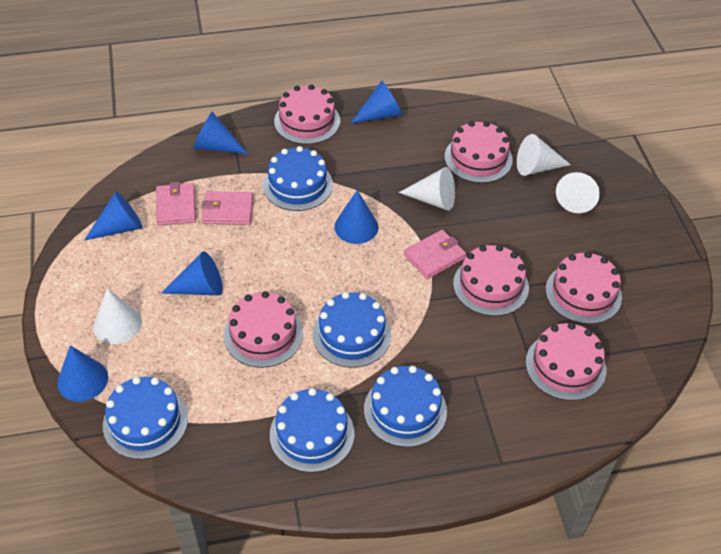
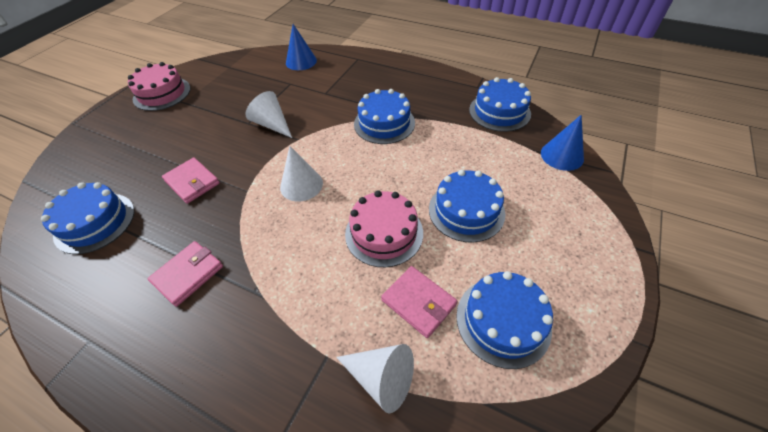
blue cone: [57,345,108,402] [84,191,143,241] [161,251,223,295] [193,112,248,154] [334,190,378,244] [350,81,402,124] = 6 -> [286,24,317,70] [541,115,584,171] = 2
pink cake: [224,291,303,368] [274,84,340,144] [445,121,513,183] [453,245,529,316] [526,322,606,401] [546,252,622,324] = 6 -> [128,62,190,111] [345,190,423,267] = 2
white cone: [93,288,142,344] [399,167,455,211] [517,134,571,176] [556,172,600,213] = 4 -> [245,91,292,138] [280,146,323,201] [336,344,414,414] = 3

